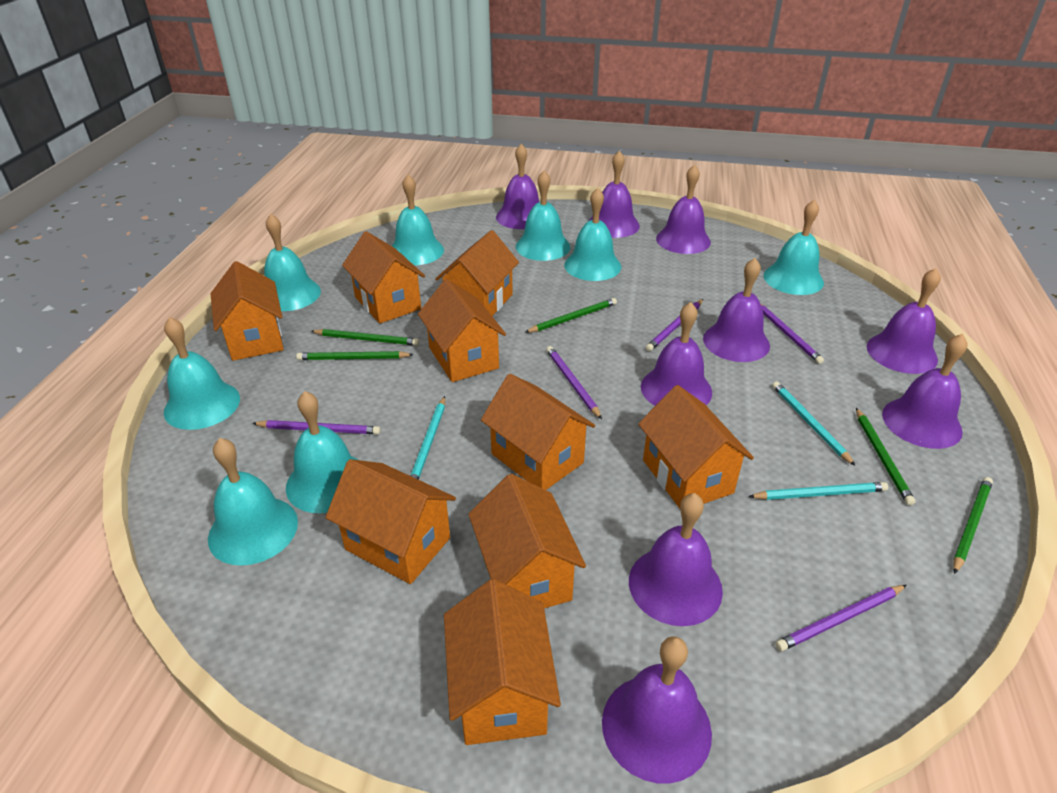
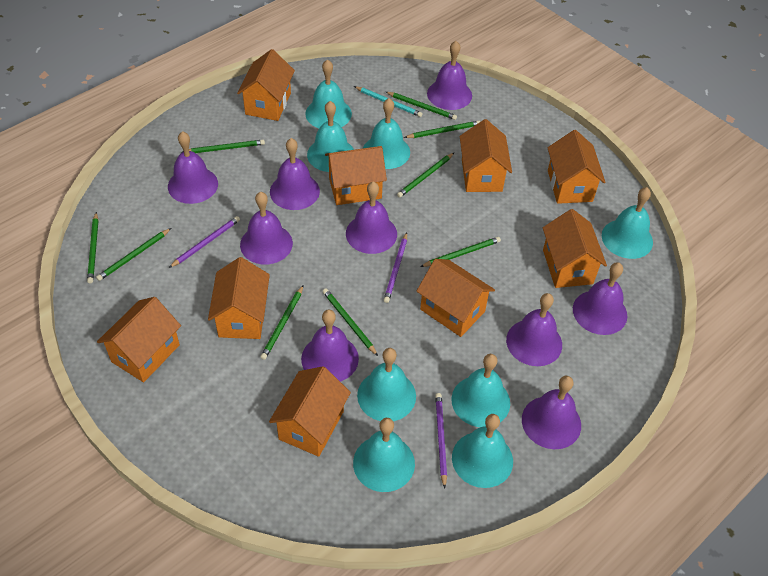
green pencil: [296,351,414,360] [311,329,419,346] [525,298,617,333] [856,408,915,505] [953,477,993,574] = 5 -> [87,212,98,284] [96,228,171,281] [183,140,265,153] [260,286,303,360] [323,288,378,356] [386,92,457,120] [397,153,454,198] [404,121,480,138] [420,237,501,267] = 9
purple pencil: [252,420,381,434] [546,346,602,419] [646,299,703,351] [761,304,824,364] [775,585,907,651] = 5 -> [169,216,240,268] [384,232,407,303] [435,393,447,489] = 3
turquoise pencil: [410,396,445,480] [748,482,888,500] [772,381,855,466] = 3 -> [354,86,422,117] = 1

